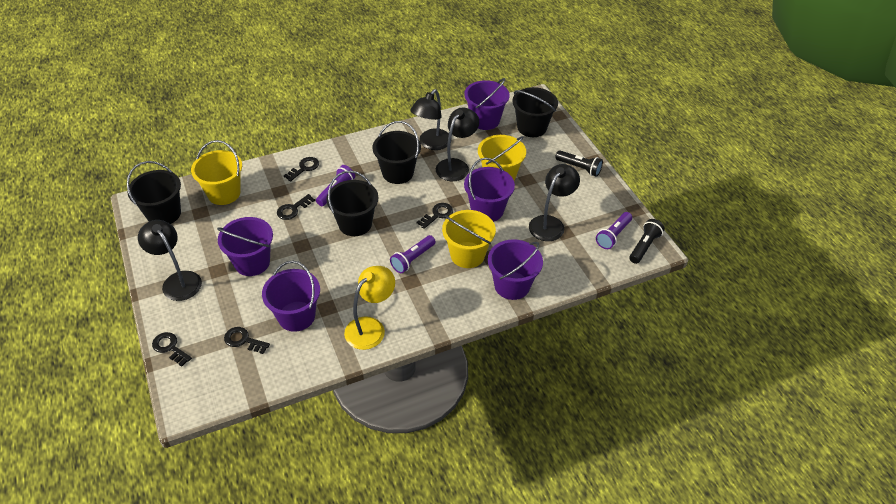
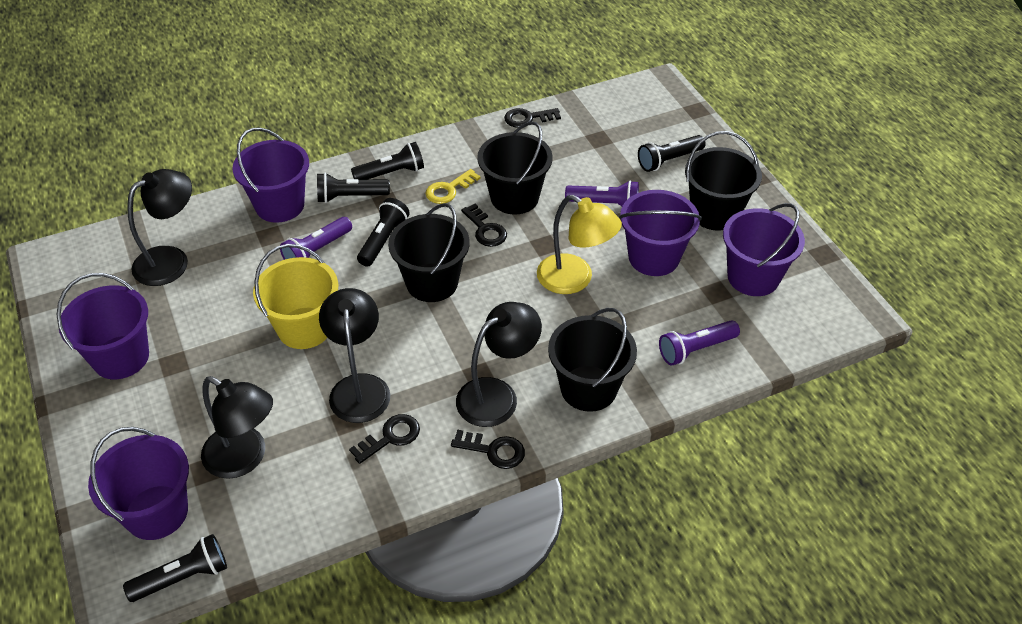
black flashlight: [555,150,603,177] [629,219,665,264] = 2 -> [123,534,227,602] [317,173,390,203] [351,142,424,179] [357,198,410,267] [638,135,706,172] = 5
black key: [152,332,192,367] [224,327,270,354] [277,194,315,220] [284,157,319,181] [417,203,453,229] = 5 -> [349,414,420,464] [451,430,525,469] [461,204,507,247] [504,108,561,128] = 4
yellow bucket: [191,140,242,205] [442,210,496,268] [478,135,526,181] = 3 -> [253,244,338,349] = 1
yellow key: none = 0 -> [425,169,481,204] = 1

